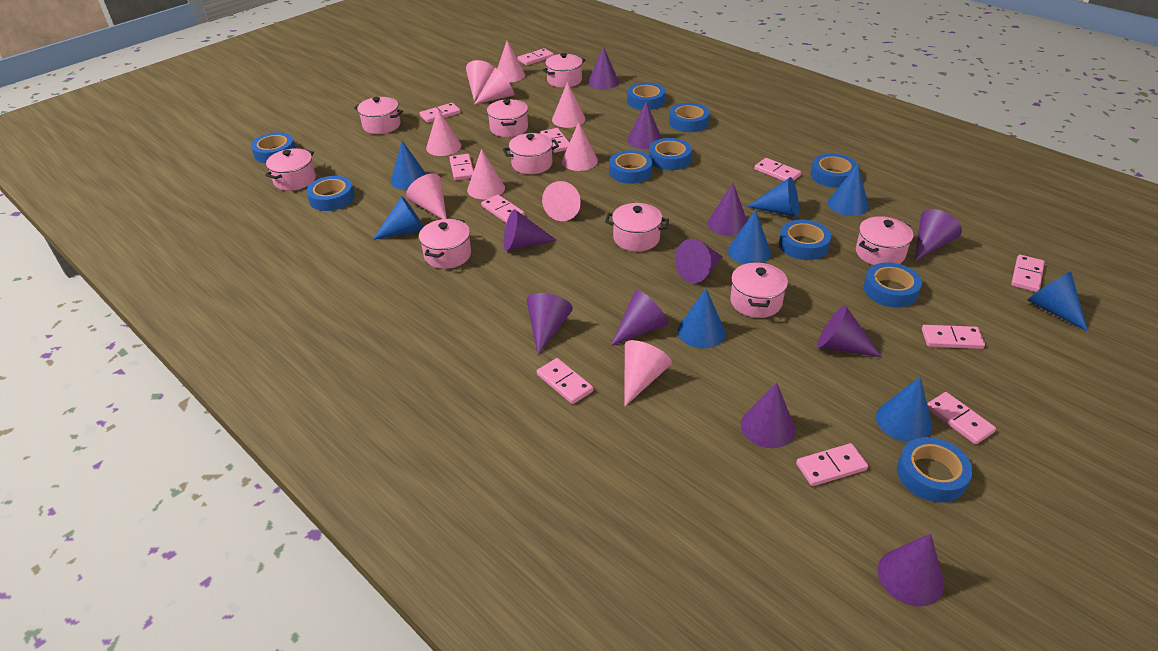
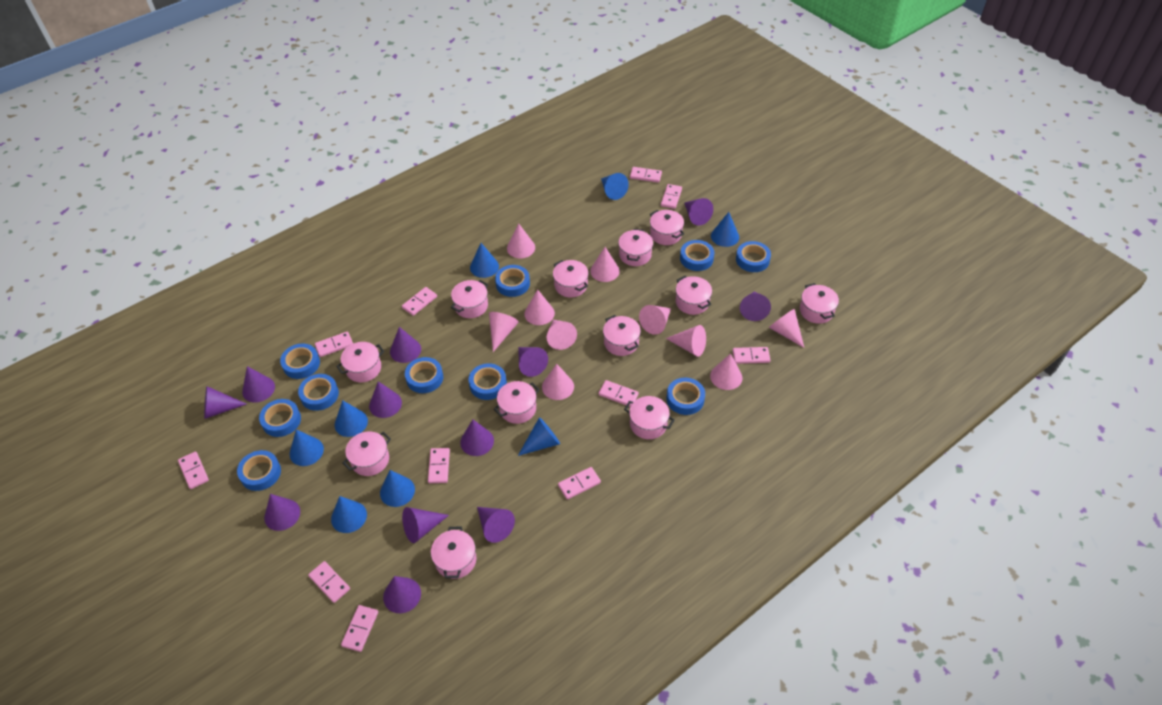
pink pot: [265,148,316,191] [354,97,403,134] [419,218,471,269] [487,99,528,137] [503,133,559,174] [542,53,585,88] [605,203,669,252] [730,262,788,318] [856,216,913,265] = 9 -> [336,342,384,382] [343,431,391,476] [431,526,476,579] [451,280,488,318] [494,381,540,424] [553,260,589,298] [603,315,641,356] [618,229,653,266] [624,396,675,439] [650,210,684,245] [676,276,712,315] [800,283,839,324] = 12
purple cone: [504,209,557,251] [526,293,573,355] [588,46,619,89] [611,290,669,346] [627,102,662,149] [675,239,723,283] [708,183,747,236] [741,383,795,448] [817,306,883,358] [877,533,944,607] [915,209,962,261] = 11 -> [204,386,247,419] [242,366,275,402] [264,494,300,531] [369,381,402,418] [383,576,421,613] [390,327,421,363] [402,507,449,543] [460,420,494,456] [477,507,515,543] [518,347,548,377] [684,198,713,226] [740,292,771,321] = 12

